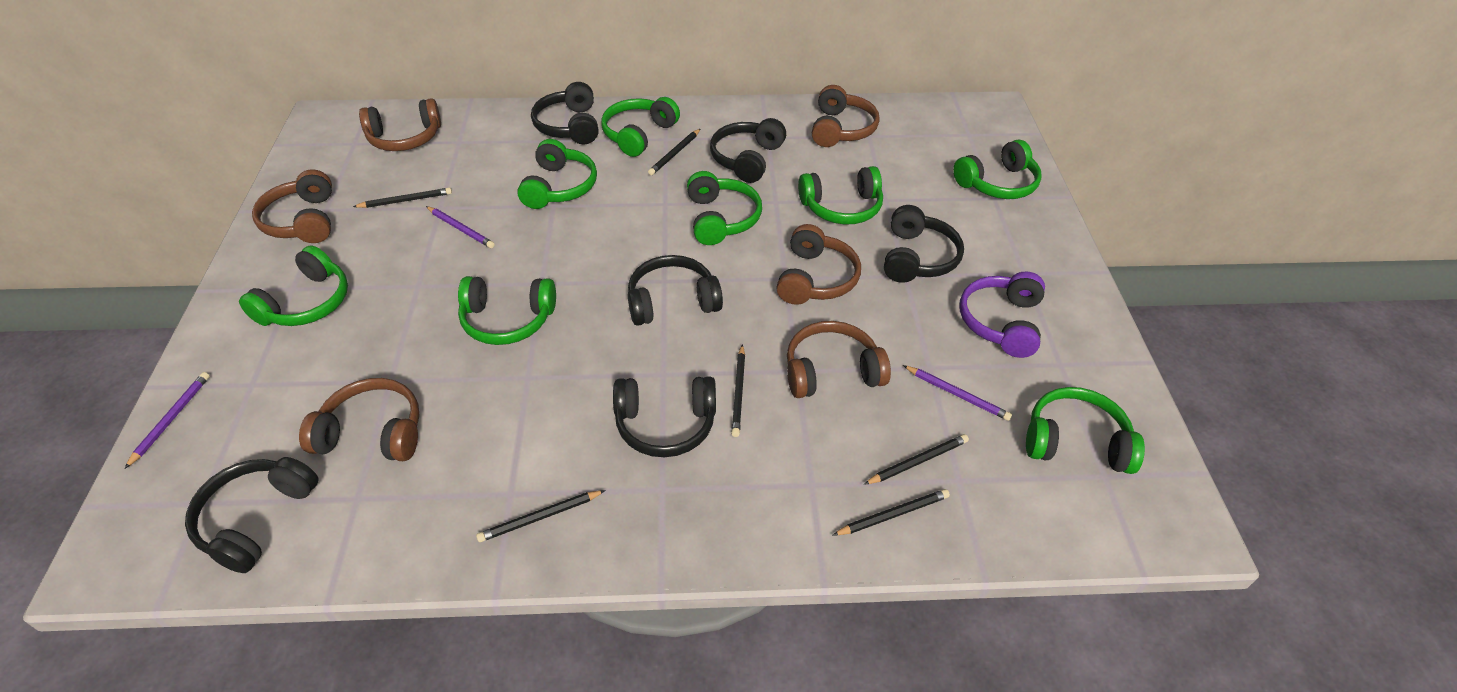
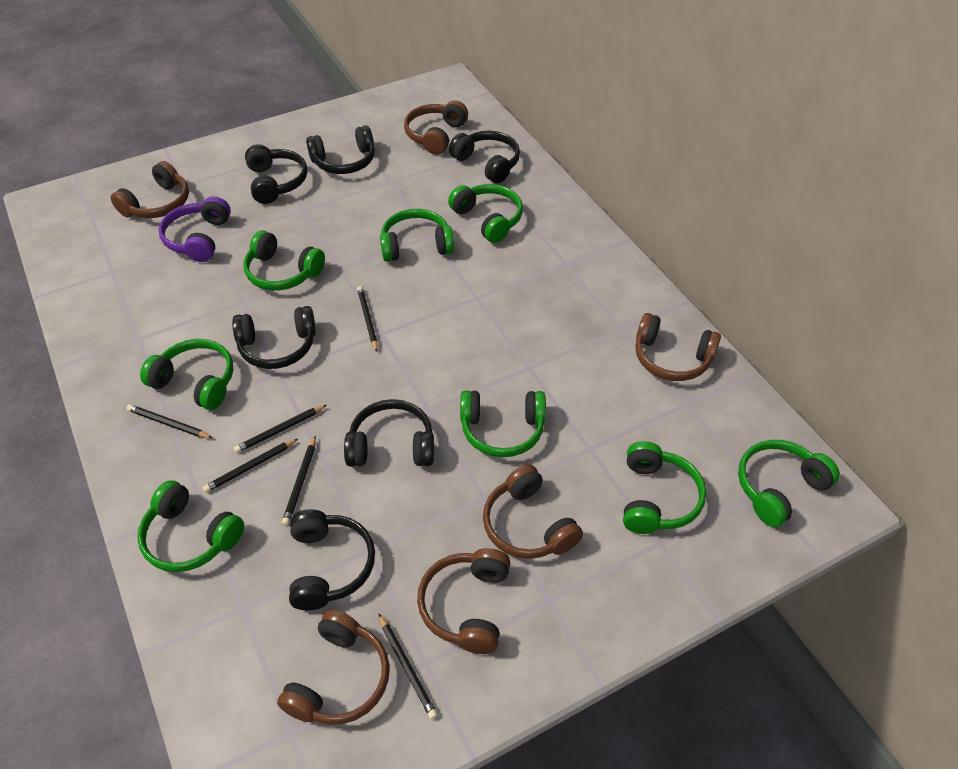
purple pencil: [125,372,210,469] [426,206,495,248] [903,365,1012,421] = 3 -> none = 0

